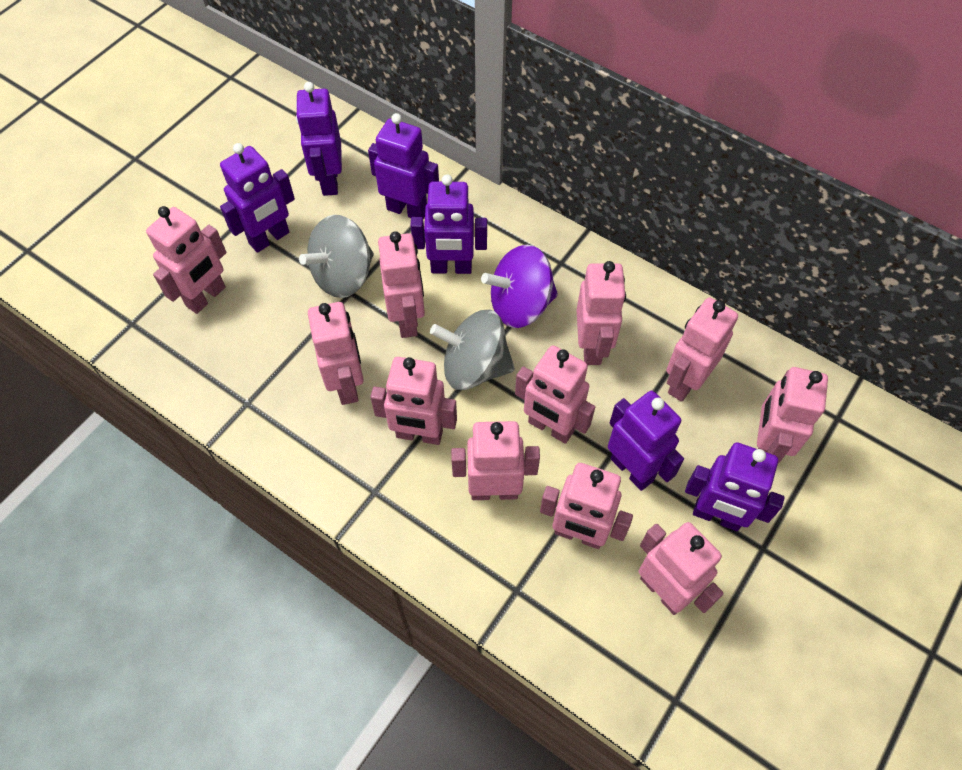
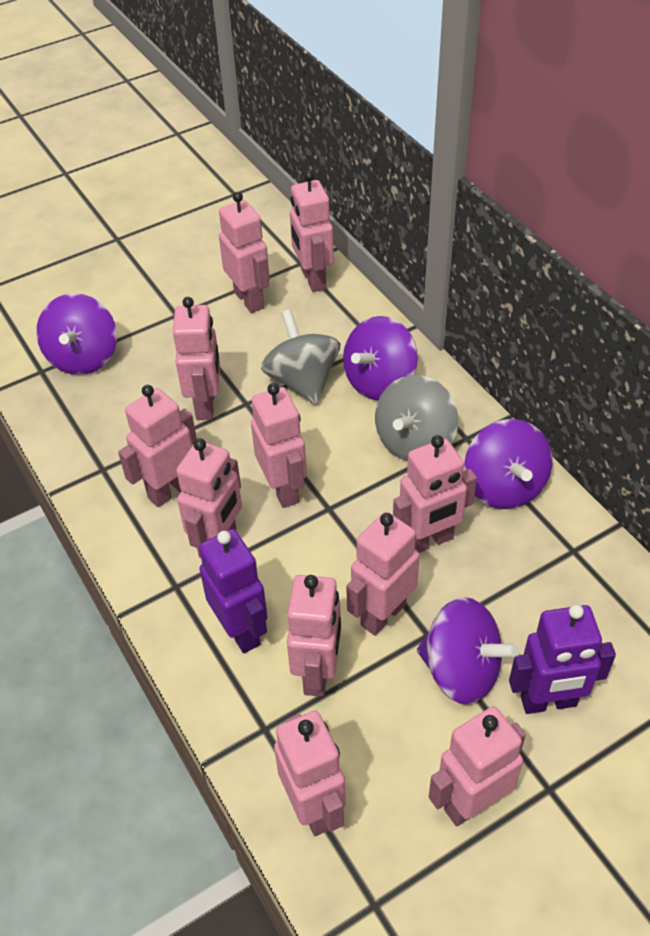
purple robot: [220,143,295,253] [296,82,342,196] [368,113,439,218] [411,174,487,274] [608,391,684,491] [685,442,785,531] = 6 -> [199,529,268,653] [509,604,616,714] = 2
purple spinning top: [481,245,558,328] = 1 -> [36,293,117,375] [343,316,418,400] [417,597,519,705] [464,419,552,509] = 4

